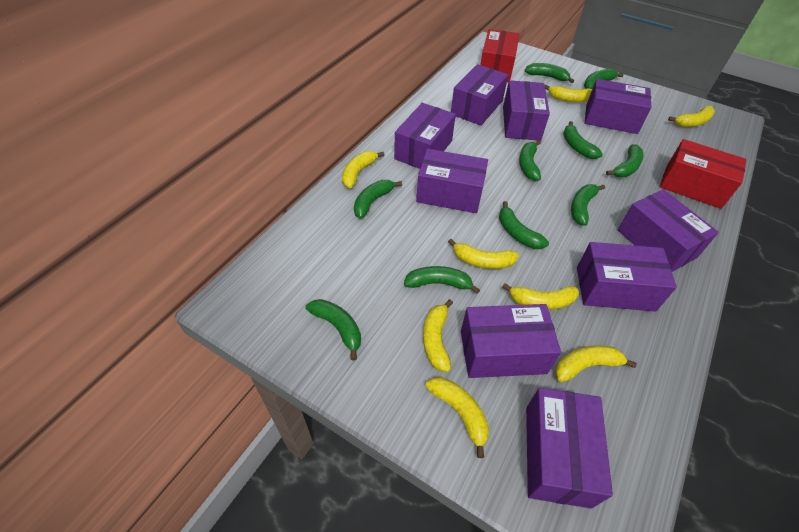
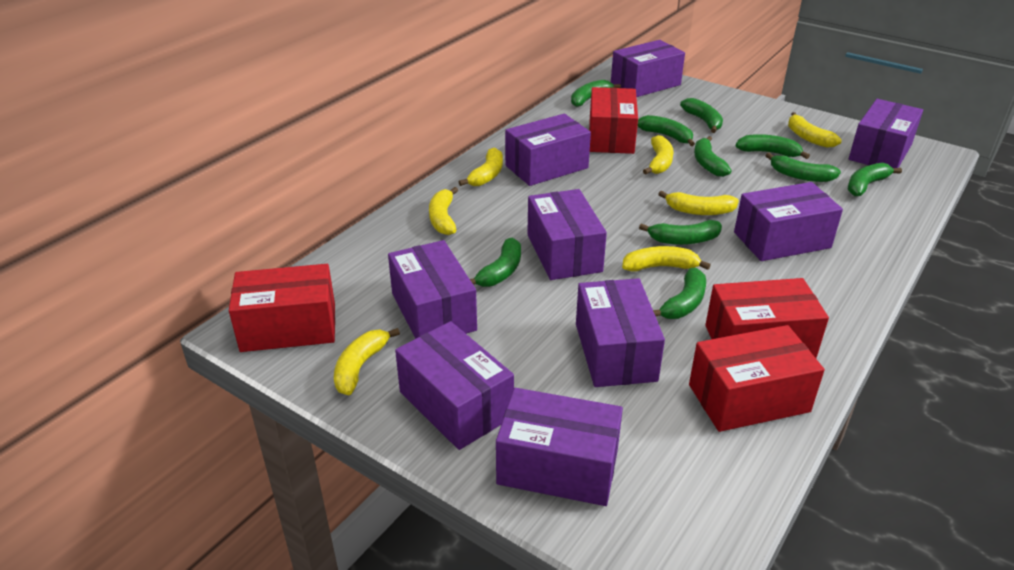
red box: [480,29,520,82] [660,139,747,209] = 2 -> [229,264,335,352] [589,87,638,154] [689,325,825,432] [705,278,829,358] = 4
yellow banana: [342,151,384,188] [423,299,453,372] [425,377,489,458] [448,239,519,269] [502,283,579,310] [545,85,592,102] [555,345,637,382] [668,106,715,127] = 8 -> [334,328,400,395] [429,187,458,235] [459,148,503,186] [622,246,711,272] [643,135,674,175] [658,191,739,215] [788,112,842,148] = 7

